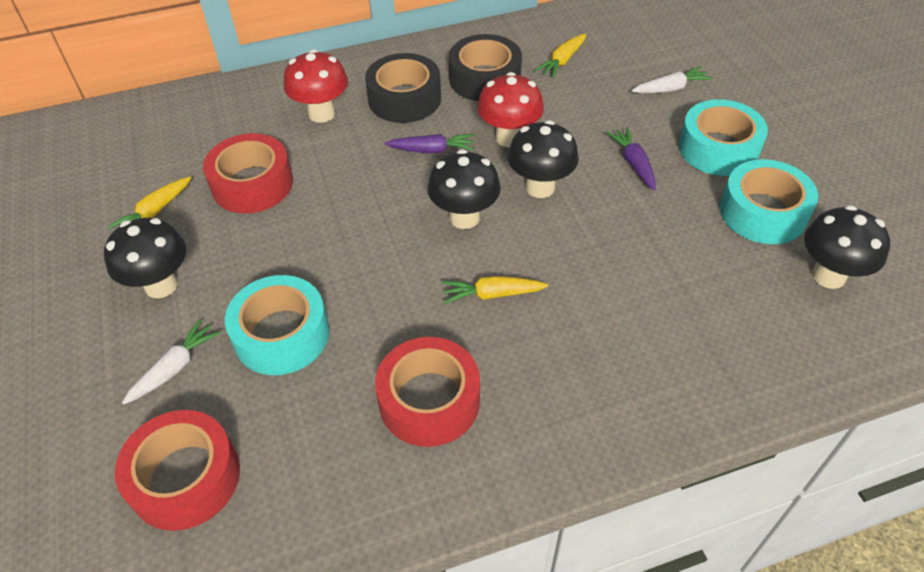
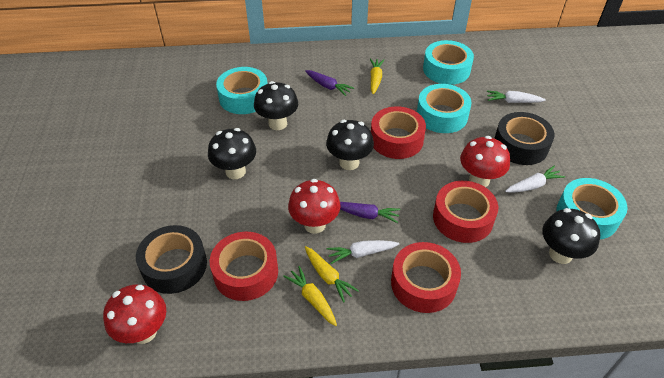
red mushroom: [284,49,348,123] [477,72,544,147] = 2 -> [103,284,166,344] [288,179,341,234] [460,136,510,187] = 3
red tape: [115,410,240,531] [203,133,293,213] [375,337,480,447] = 3 -> [210,232,278,301] [371,106,426,159] [391,242,461,313] [433,181,498,243] = 4
turquoise tape: [225,275,329,375] [679,99,768,176] [720,159,818,244] = 3 -> [216,67,268,114] [417,84,472,133] [423,40,474,85] [556,178,627,239] = 4
white carrot: [122,319,220,405] [632,66,713,93] = 2 -> [327,240,399,264] [487,91,546,103] [505,166,565,193] = 3

